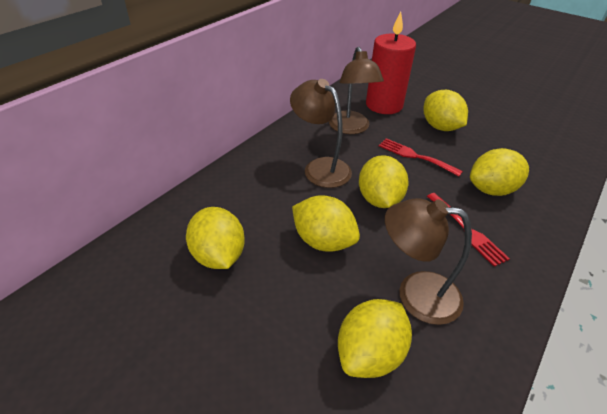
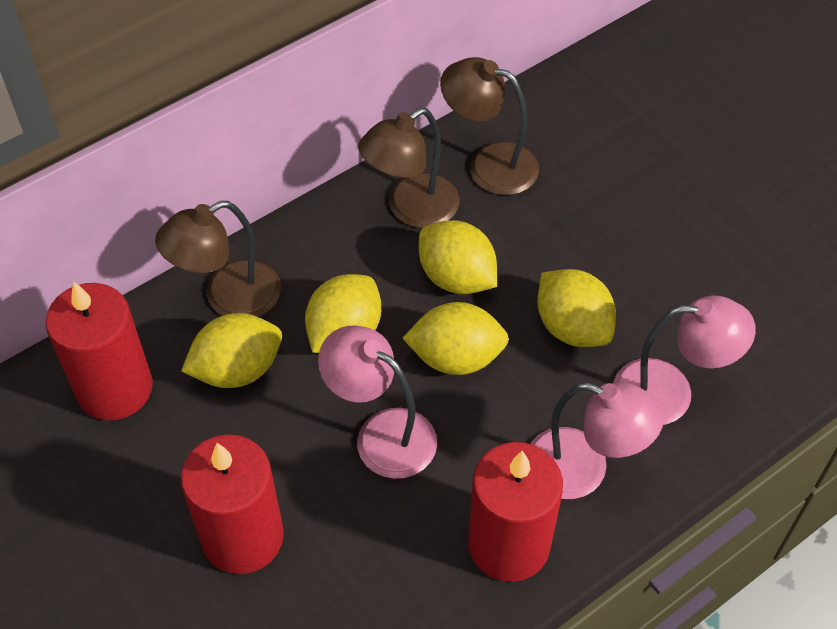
pink lamp: none = 0 -> [318,326,437,479] [530,382,664,499] [613,295,756,425] = 3
red candle: [366,12,416,114] = 1 -> [45,282,153,420] [181,434,284,574] [468,442,563,582] = 3
red fork: [379,138,463,176] [427,193,510,267] = 2 -> none = 0
yellow lemon: [186,207,245,269] [292,195,360,252] [338,299,412,378] [359,155,409,208] [423,90,468,131] [470,148,529,196] = 6 -> [181,313,282,388] [305,274,381,353] [403,302,509,375] [419,220,497,294] [537,269,616,347] = 5

